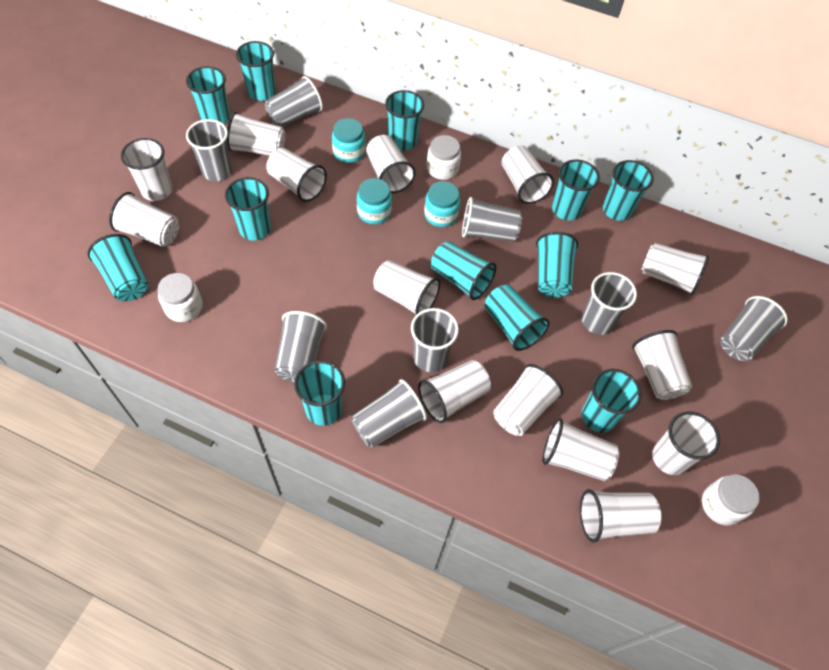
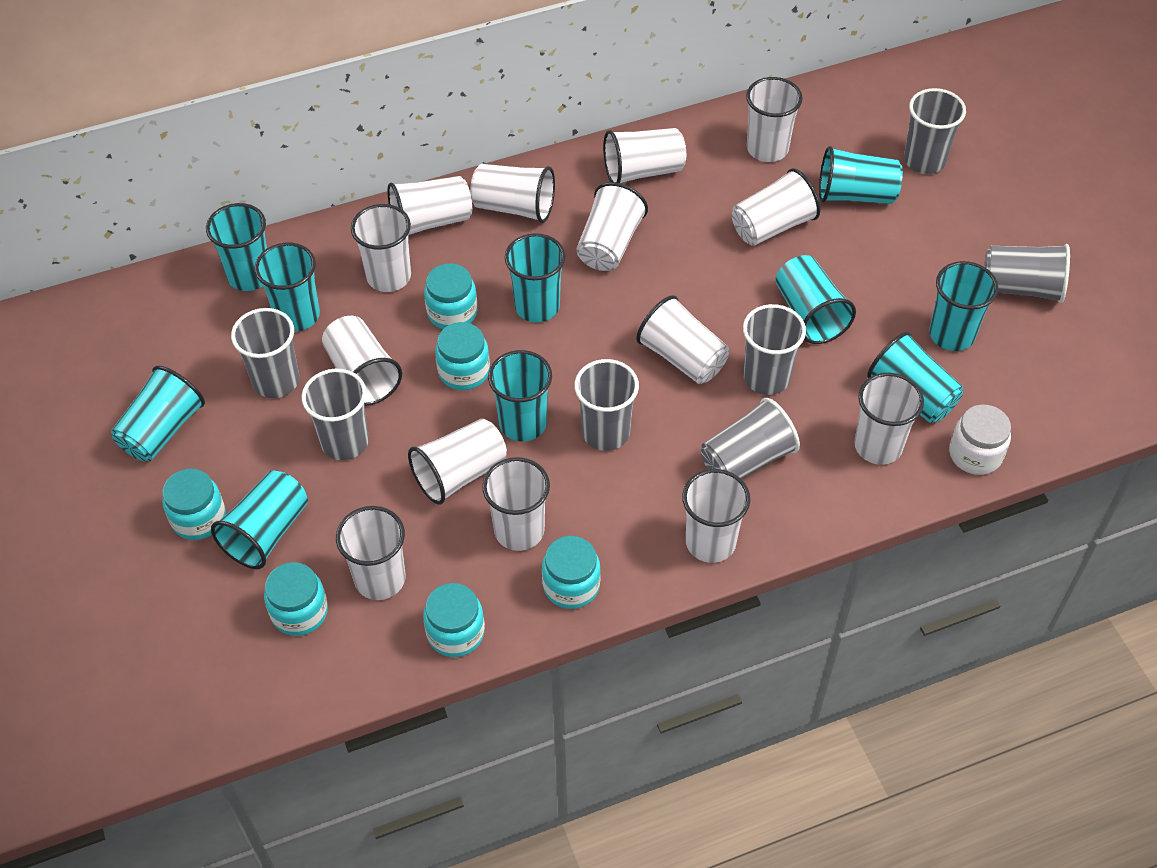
grey cup: [186,119,232,181] [265,76,323,127] [274,311,327,382] [352,379,427,448] [411,308,459,372] [462,197,522,242] [582,272,637,335] [720,296,788,361] = 8 -> [231,308,299,398] [302,369,369,460] [574,359,639,451] [701,398,800,479] [743,304,806,395] [904,88,966,174] [984,244,1070,303] = 7
turquoise cup: [87,234,148,301] [186,66,230,124] [225,177,271,240] [236,41,275,101] [294,360,345,426] [385,90,424,151] [431,241,496,300] [484,285,549,351] [536,232,578,298] [552,159,600,220] [582,369,641,433] [603,160,654,221] = 12 -> [111,366,205,461] [206,203,267,291] [211,471,308,569] [254,242,320,331] [488,350,552,441] [505,233,565,322] [776,255,856,344] [819,146,903,204] [867,331,963,423] [929,261,999,351] = 10
turquoise jar: [332,118,365,163] [357,178,392,224] [424,181,460,227] = 3 -> [162,469,226,540] [264,562,328,636] [423,583,485,657] [424,264,477,329] [435,322,490,390] [542,536,601,609] = 6
white jar: [157,273,203,322] [427,135,461,180] [702,474,760,526] = 3 -> [949,405,1011,475] = 1

